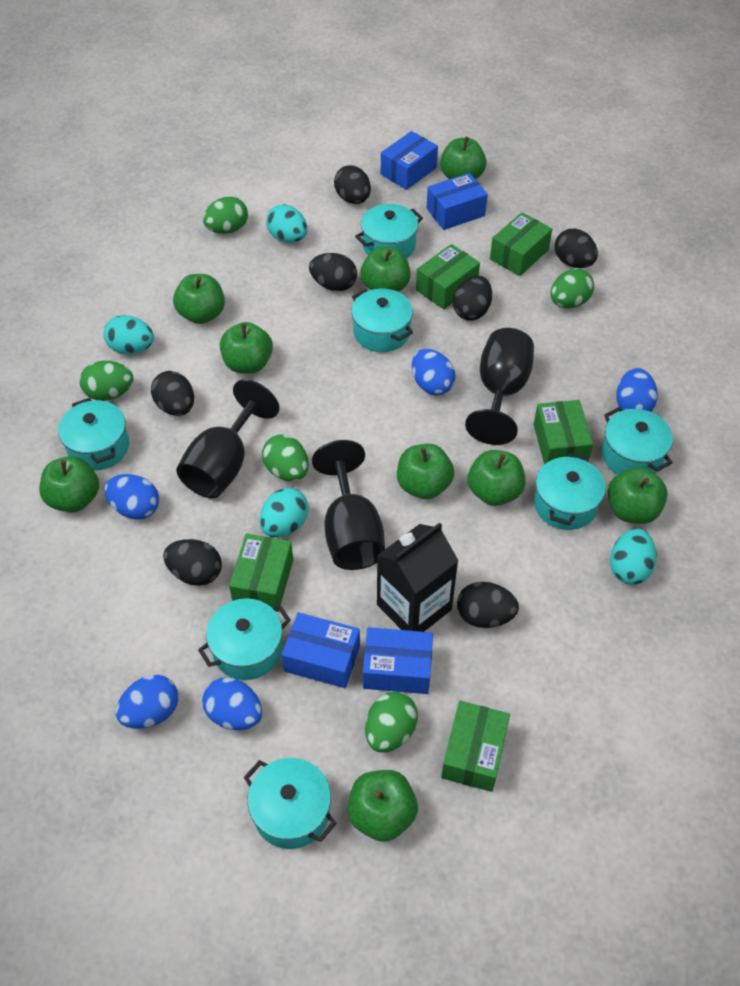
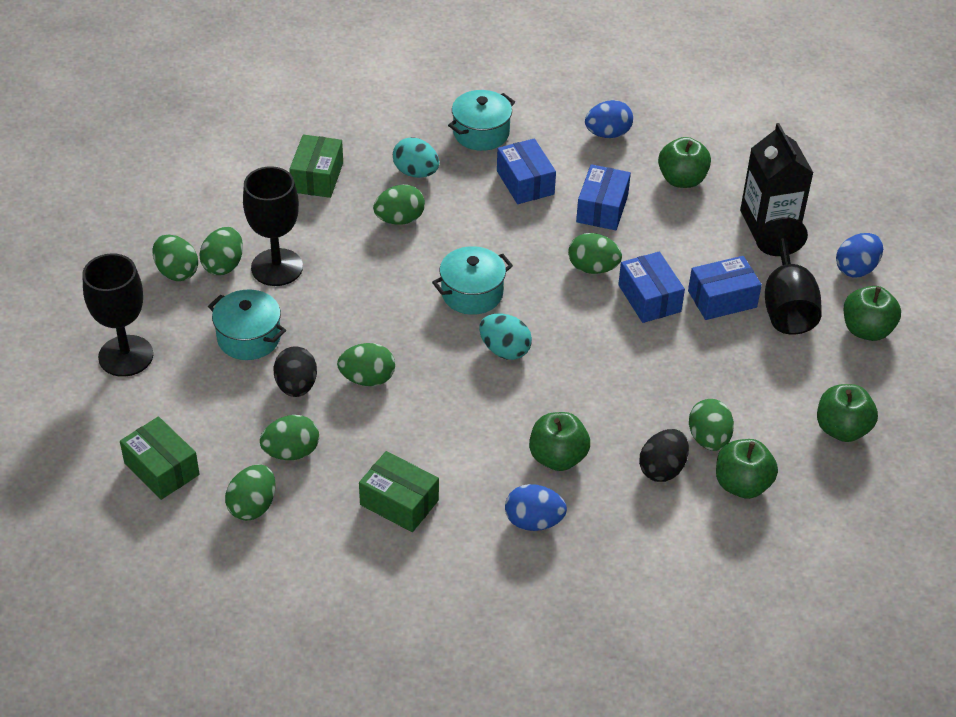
black egg: [151,371,194,416] [163,539,222,586] [309,253,357,291] [334,165,371,204] [453,276,492,320] [457,582,519,628] [555,228,598,268] = 7 -> [274,346,317,397] [639,429,689,482] = 2
blue egg: [104,474,159,520] [116,675,179,729] [202,677,262,730] [412,349,456,395] [616,368,658,412] = 5 -> [505,484,567,531] [585,100,633,138] [836,233,883,278] = 3
green apple: [39,456,99,513] [173,274,225,324] [220,322,273,374] [348,770,418,842] [361,247,411,292] [397,444,454,499] [440,137,486,180] [467,450,526,506] [607,467,668,524] = 9 -> [529,412,590,471] [658,137,711,188] [716,439,778,499] [817,384,878,442] [844,286,901,341] = 5
green box: [229,534,293,612] [416,244,480,309] [441,701,510,792] [490,212,552,276] [534,400,593,465] = 5 -> [120,417,200,500] [289,134,343,198] [359,451,439,532] = 3
green egg: [79,361,133,401] [203,196,248,234] [262,434,309,481] [365,692,418,753] [551,268,594,308] = 5 -> [152,235,198,281] [199,227,243,275] [225,464,276,521] [260,415,319,460] [337,343,395,386] [373,185,425,224] [568,233,622,274] [689,399,734,451] = 8
turquoise egg: [104,315,154,354] [260,488,309,538] [266,204,307,243] [610,529,657,585] = 4 -> [393,137,439,178] [479,314,532,360] = 2
turquoise pot: [58,398,129,471] [198,599,291,680] [243,758,337,849] [351,289,413,352] [355,204,423,258] [534,453,606,530] [602,407,673,474] = 7 -> [208,289,286,360] [432,246,513,315] [448,90,515,151] = 3

